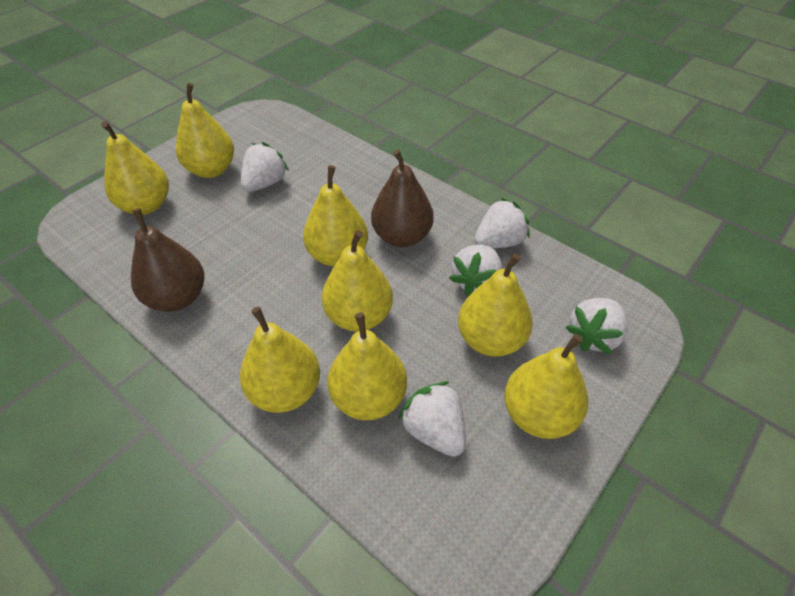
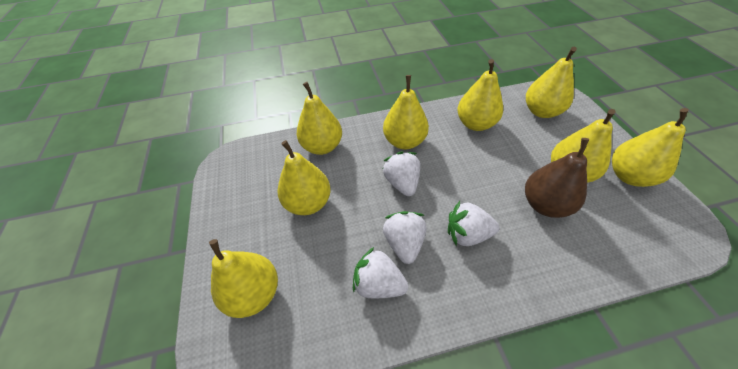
brown pear: [131,208,205,312] [371,149,434,247] = 2 -> [525,138,589,218] = 1
white strawberry: [241,142,289,192] [399,381,466,457] [449,245,502,297] [474,198,530,249] [566,298,628,355] = 5 -> [353,247,408,298] [383,151,420,196] [383,211,427,264] [448,201,500,246] = 4

